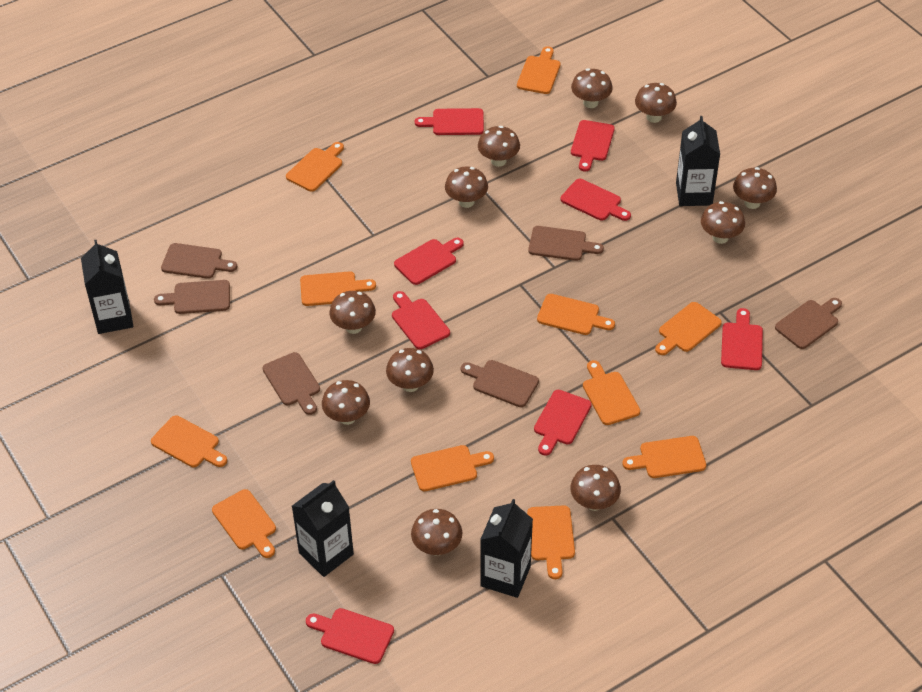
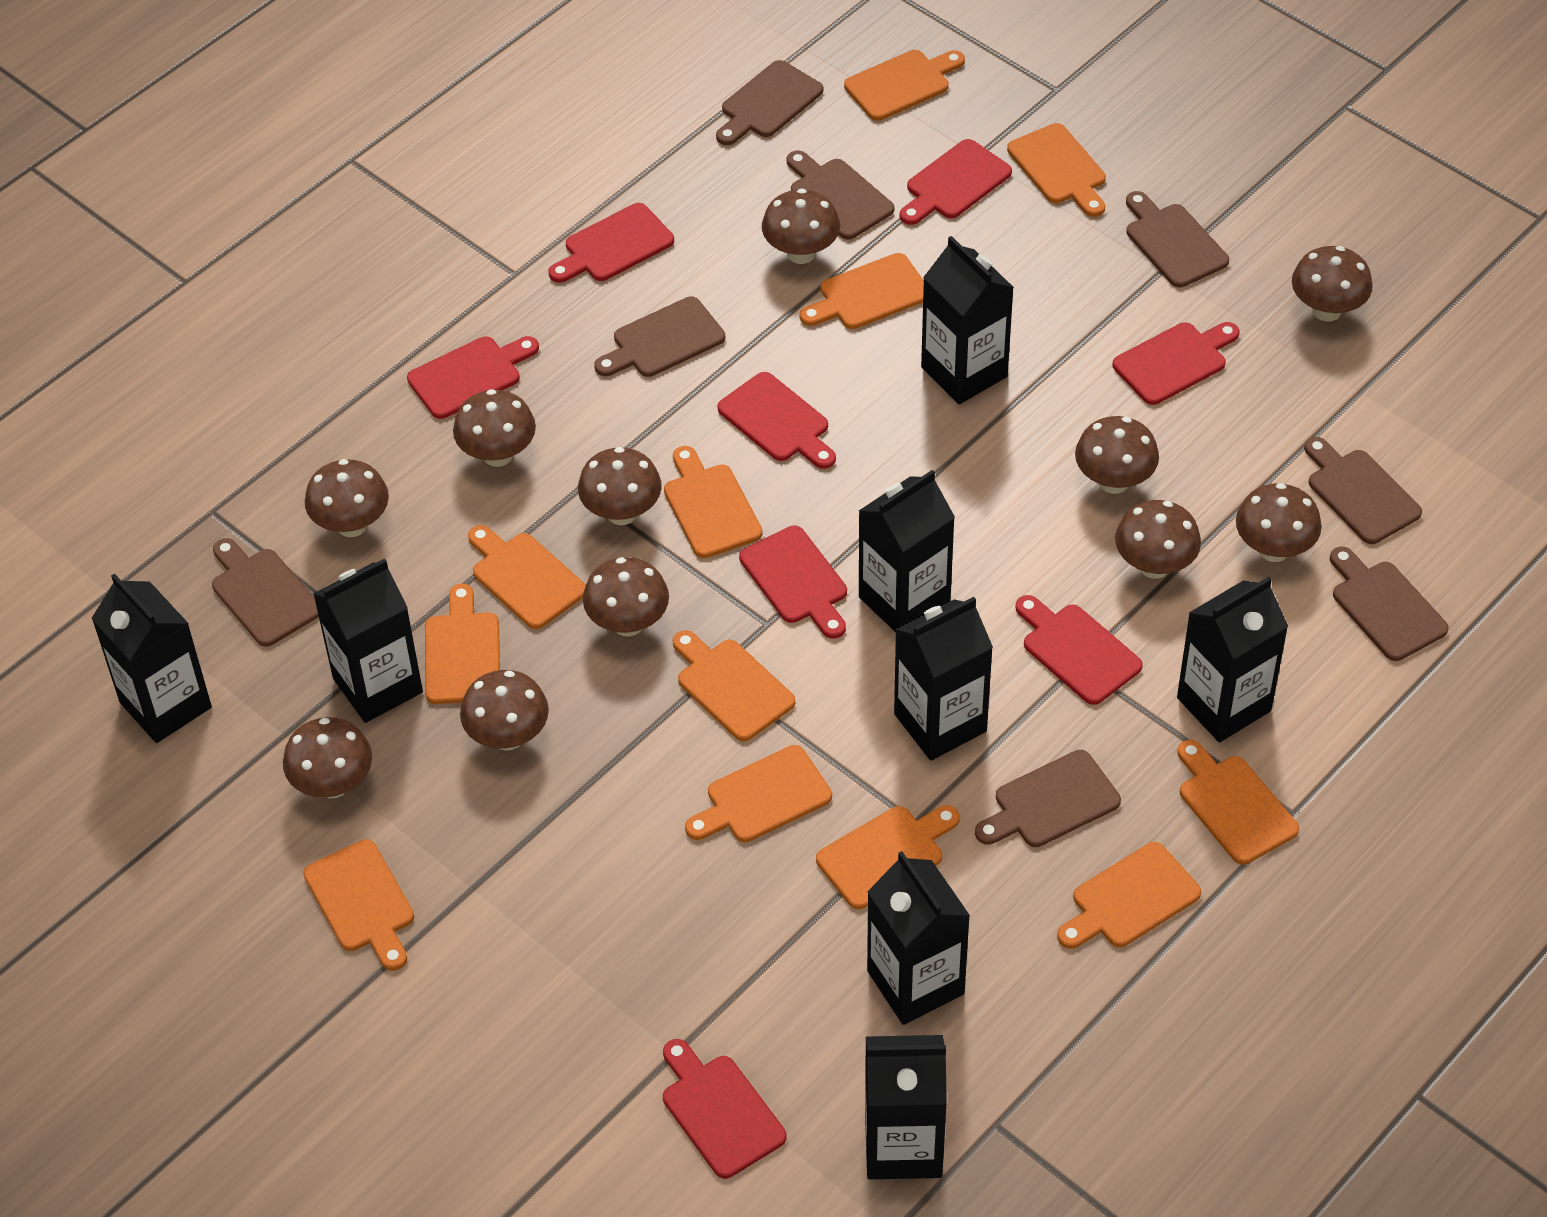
black carton: [81,240,134,334] [292,480,354,577] [480,499,533,598] [676,116,720,206] = 4 -> [92,573,212,743] [313,558,423,723] [859,470,955,632] [865,1035,947,1179] [867,851,970,1025] [894,597,993,761] [921,236,1014,404] [1177,577,1288,742] = 8
brown cutting board: [154,280,230,314] [161,243,237,279] [263,352,320,415] [461,360,539,407] [528,226,604,261] [775,298,842,349] = 6 -> [212,538,319,647] [594,297,725,377] [716,60,823,145] [786,150,894,240] [975,750,1121,847] [1126,191,1229,288] [1304,437,1422,544] [1330,547,1449,661] = 8
orange cutting board: [151,415,227,467] [212,489,276,558] [286,142,344,192] [300,271,376,306] [411,445,494,491] [517,46,561,94] [527,505,575,579] [537,294,615,335] [583,360,640,425] [622,436,706,478] [655,302,722,355] = 11 -> [303,839,414,971] [425,584,500,704] [468,525,586,629] [664,446,762,558] [673,630,795,741] [685,745,832,842] [799,253,924,329] [816,805,960,909] [844,50,965,121] [1007,123,1106,217] [1057,842,1201,949] [1178,740,1299,865] = 12

